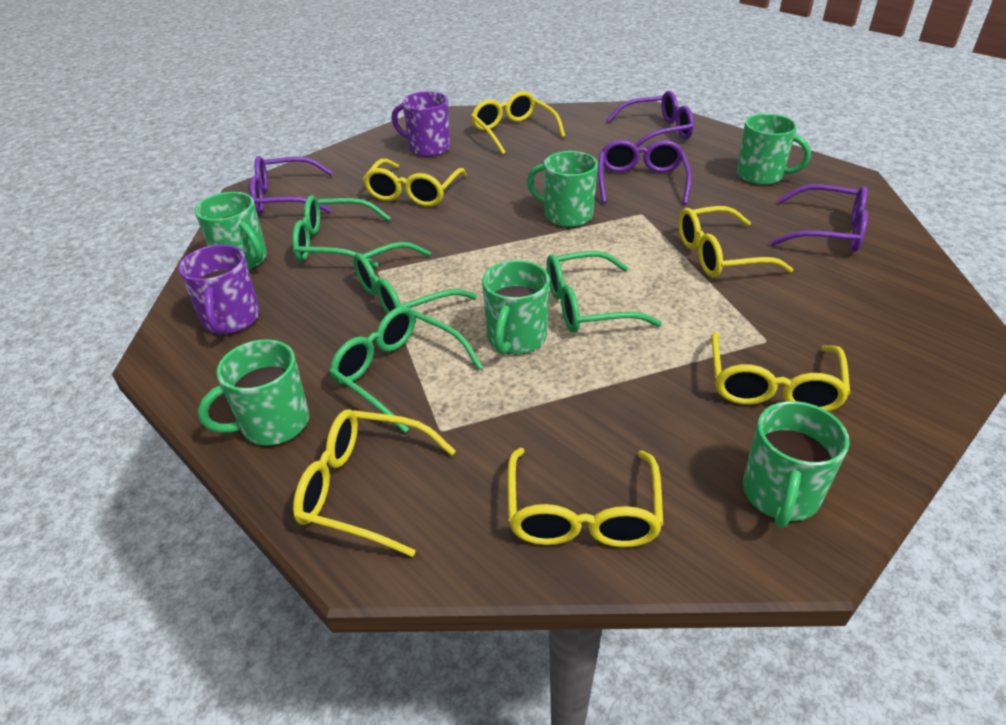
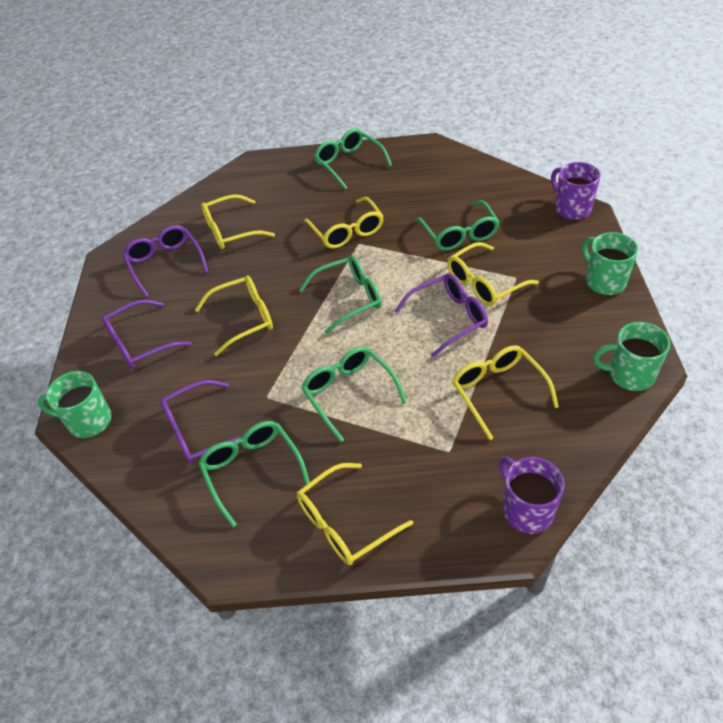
green glasses: [292,195,391,268] [329,306,483,433] [353,242,477,314] [547,251,662,333] = 4 -> [198,421,310,527] [299,255,382,334] [301,347,407,442] [314,129,392,190] [416,200,500,251] = 5
green mug: [195,192,267,270] [198,339,309,445] [482,260,550,354] [527,151,598,227] [737,114,811,185] [743,401,850,528] = 6 -> [38,371,112,438] [582,232,638,295] [593,322,670,391] = 3

